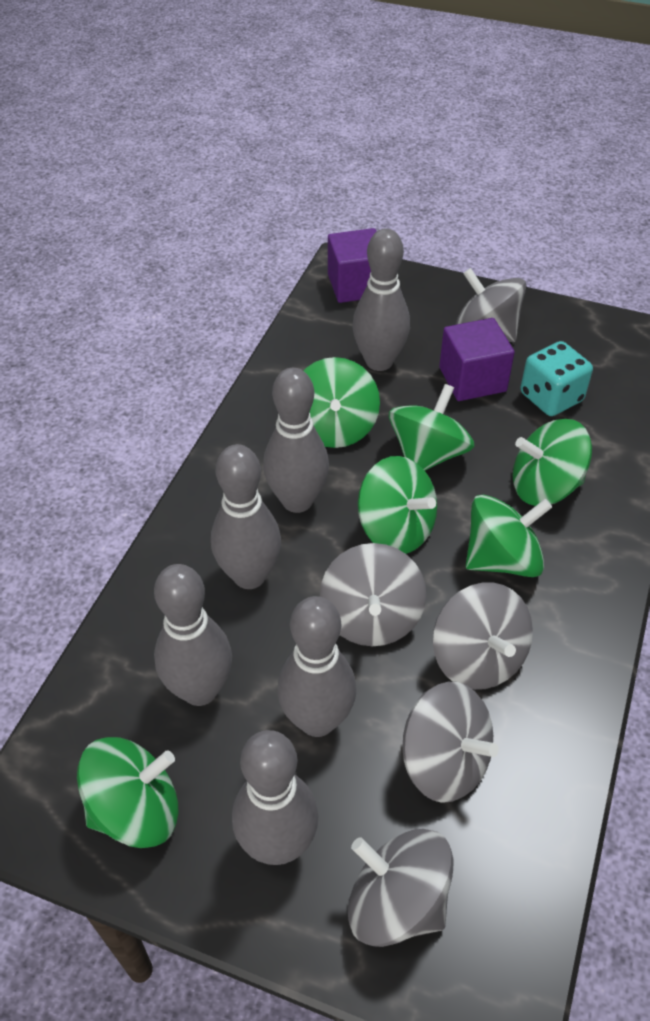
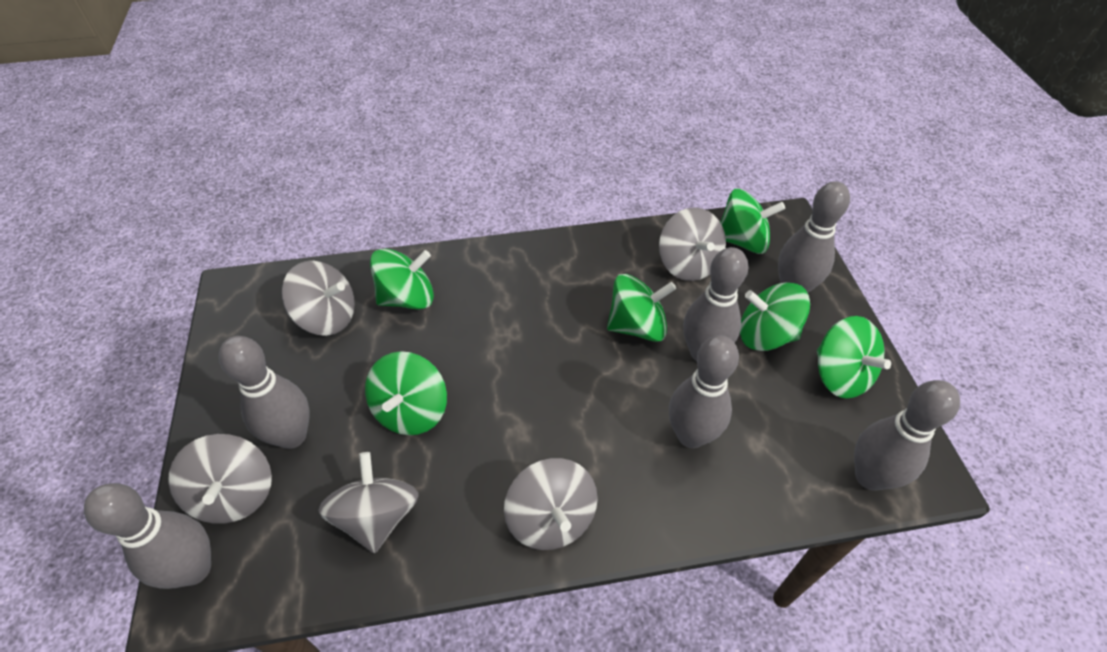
purple cube: [328,228,377,303] [439,318,515,401] = 2 -> none = 0
turquoise dice: [521,341,593,416] = 1 -> none = 0

